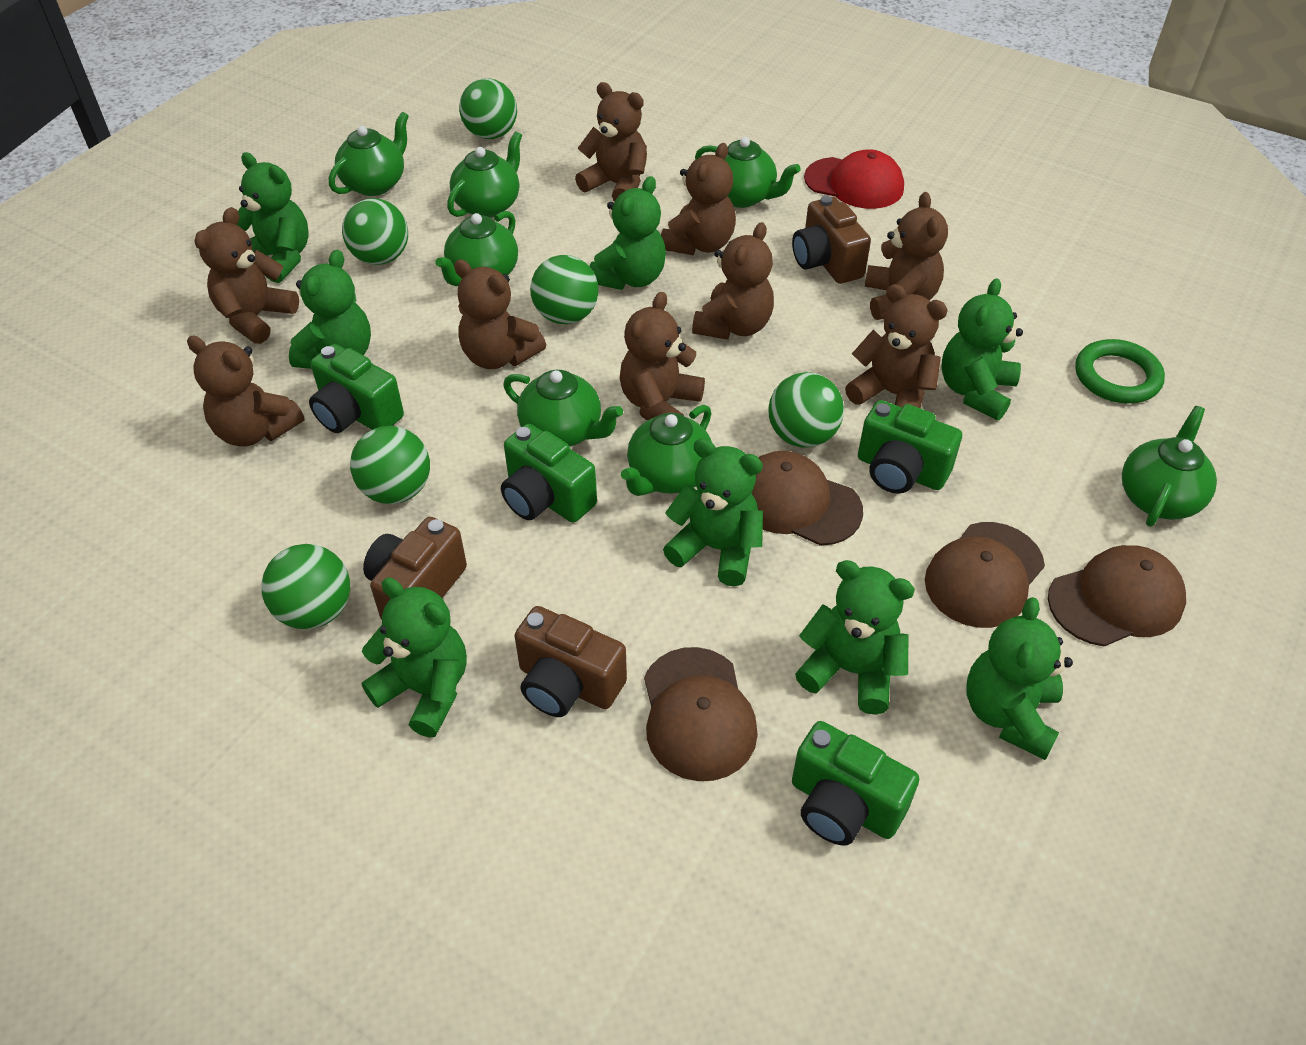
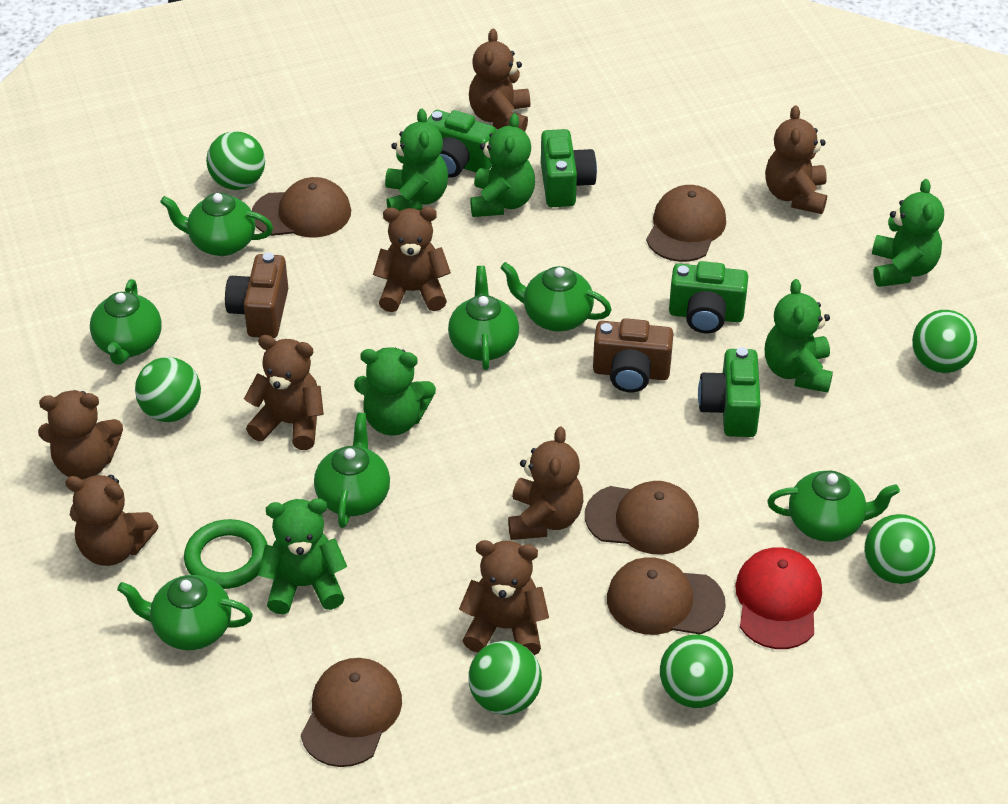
brown camera: [363,517,467,620] [515,606,627,717] [792,196,871,284] = 3 -> [225,253,288,338] [593,318,674,392] = 2
brown cap: [644,647,758,781] [752,451,863,546] [925,522,1045,628] [1048,545,1186,647] = 4 -> [252,177,351,237] [301,658,402,767] [585,481,699,555] [607,557,726,635] [646,185,726,262] = 5
brown teddy bear: [187,335,305,447] [195,207,299,344] [454,259,546,369] [575,82,647,202] [620,292,705,420] [661,143,736,255] [692,222,774,340] [845,284,948,408] [865,192,948,320] = 9 -> [38,390,123,480] [65,475,158,566] [244,335,324,450] [373,207,451,312] [459,540,549,655] [469,29,530,132] [508,426,583,540] [765,105,827,214] = 8
green teddy bear: [237,152,309,283] [289,250,371,369] [362,578,467,738] [589,176,666,290] [663,438,763,586] [795,560,915,715] [941,278,1023,420] [966,597,1073,760] = 8 -> [258,498,347,614] [354,347,436,436] [385,109,448,211] [470,113,535,217] [765,279,833,393] [872,179,944,287] = 6

